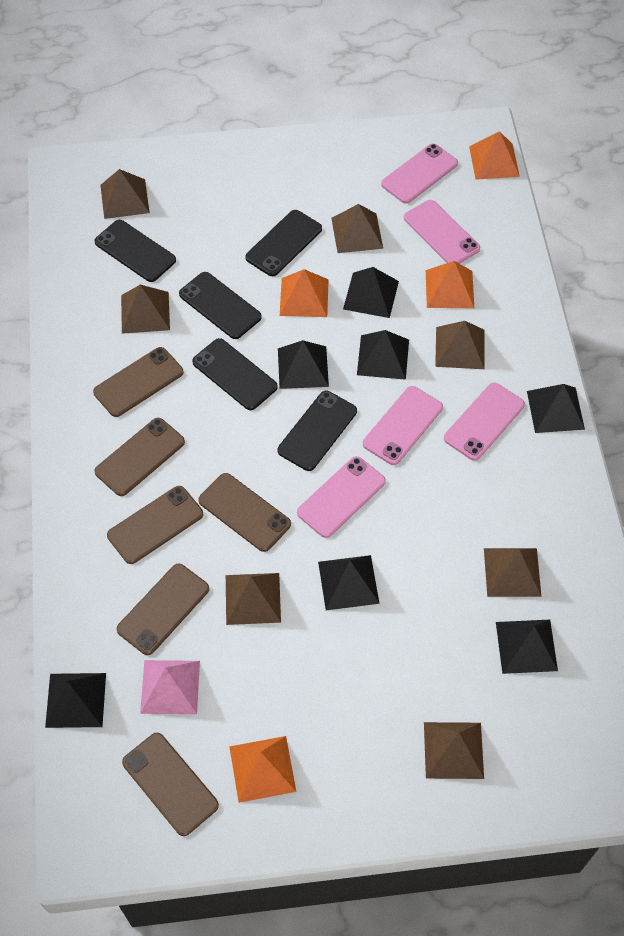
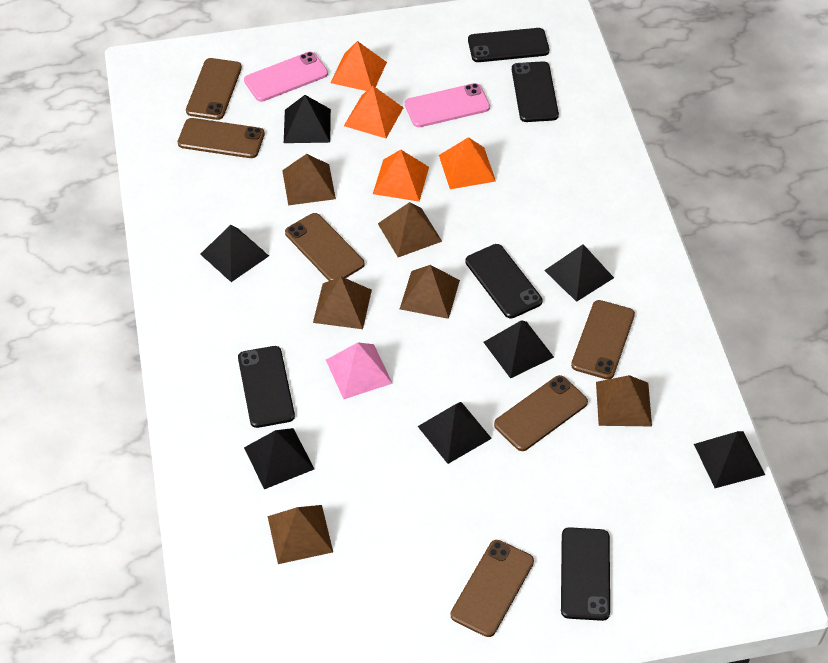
brown pyramid: [100,169,150,219] [121,285,170,334] [226,573,281,625] [331,204,383,253] [424,722,484,779] [435,321,484,369] [484,548,541,597] = 7 -> [268,505,333,564] [282,154,336,205] [313,276,372,329] [378,202,442,257] [400,265,460,319] [596,375,652,426] = 6
pink phone: [297,456,386,538] [363,386,443,465] [381,144,458,204] [404,200,480,264] [444,382,525,461] = 5 -> [244,52,328,102] [405,83,490,127] = 2

